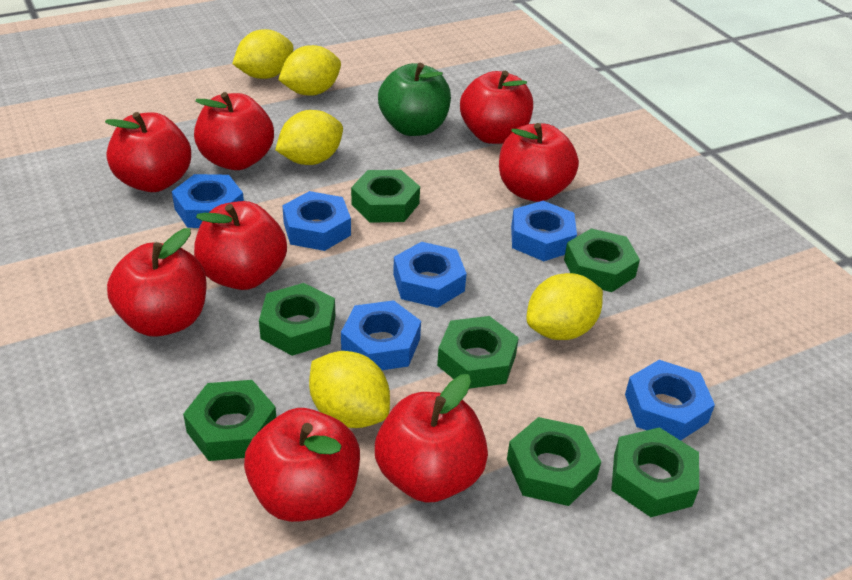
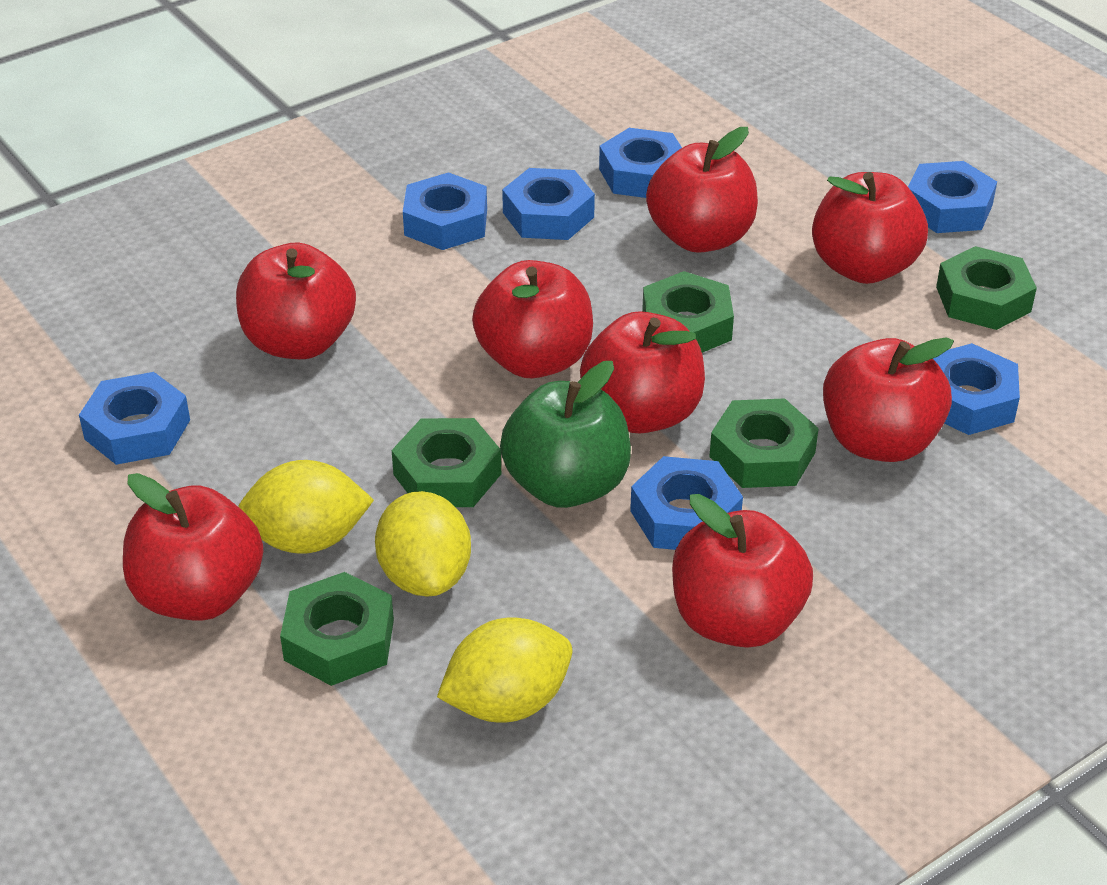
blue nut: [172,174,244,228] [282,191,351,251] [341,300,421,370] [393,242,467,308] [511,201,577,261] [625,360,715,440] = 6 -> [79,372,190,465] [403,172,487,250] [502,168,595,240] [599,128,682,198] [630,456,743,550] [908,161,997,233] [933,343,1020,435] = 7
green nut: [183,380,276,461] [259,283,335,356] [351,170,420,223] [437,316,519,389] [507,417,601,506] [564,228,640,292] [611,427,699,517] = 7 -> [280,572,394,686] [392,418,501,507] [642,271,734,353] [709,398,819,488] [936,246,1037,330] = 5
yellow lemon: [232,29,294,79] [275,110,343,165] [278,45,341,96] [309,351,390,428] [526,273,603,340] = 5 -> [238,460,374,554] [375,491,471,597] [437,618,572,723] = 3

